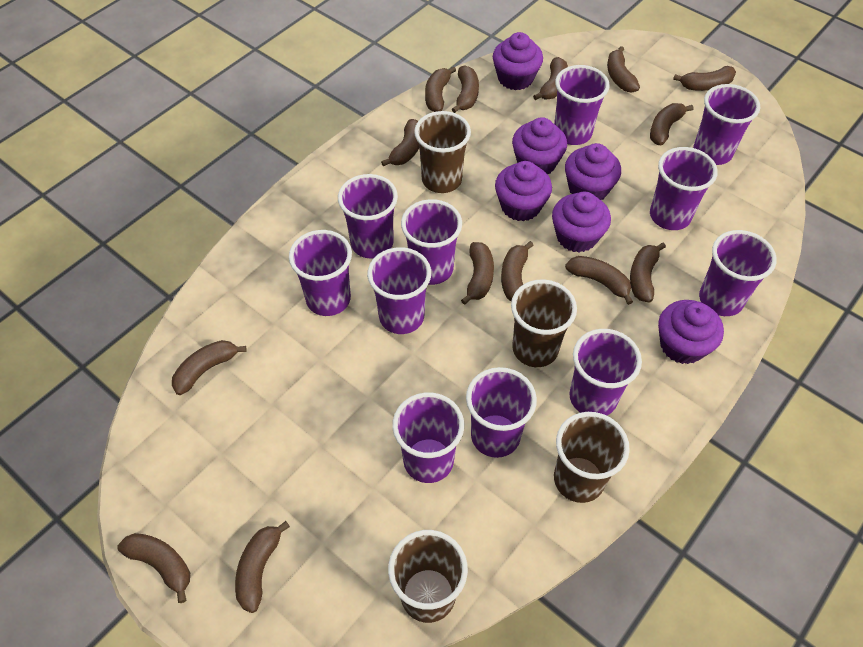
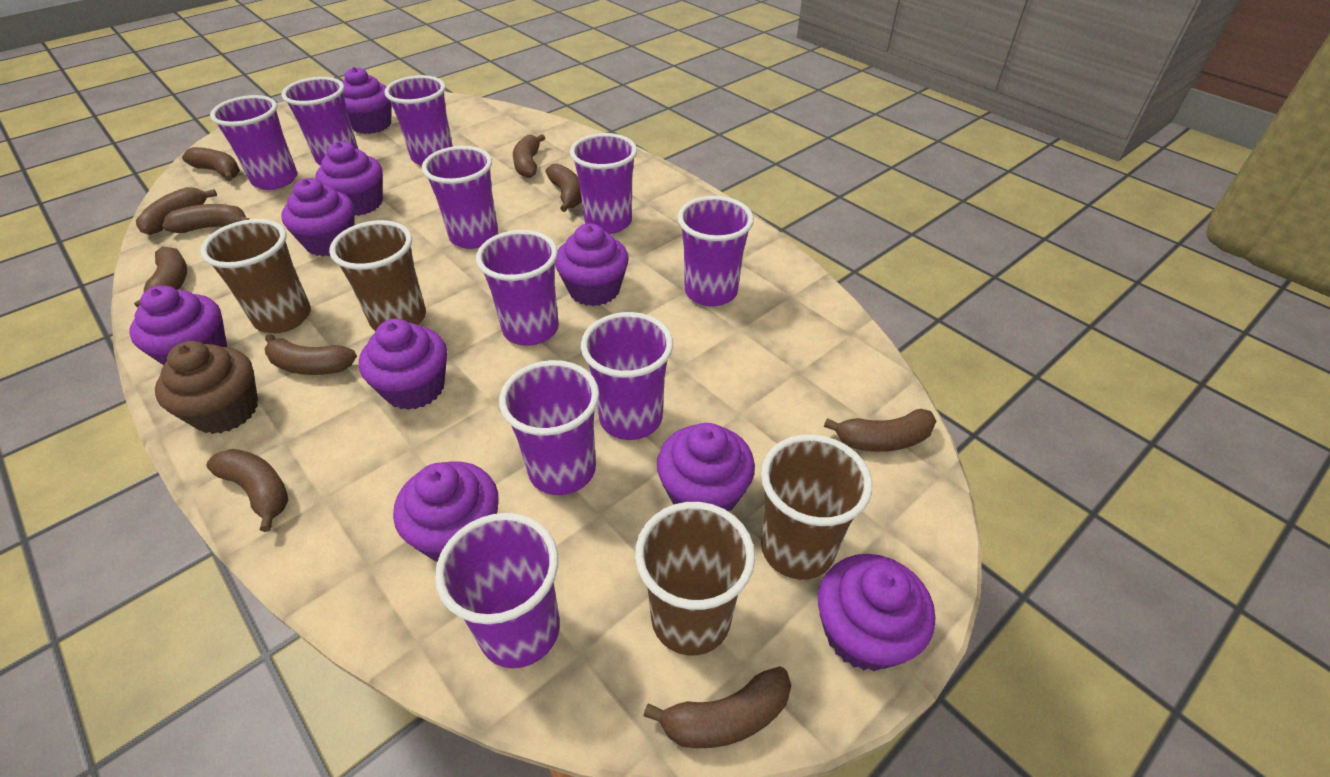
brown banana: [118,533,190,603] [172,340,247,395] [235,521,290,613] [381,119,419,166] [425,66,456,112] [452,65,479,113] [461,242,494,305] [501,241,534,301] [533,57,568,100] [565,256,633,305] [607,46,640,93] [630,243,666,303] [650,103,694,145] [673,66,736,91] = 14 -> [134,246,187,308] [136,187,217,235] [162,204,249,233] [182,147,240,181] [206,449,289,532] [265,334,357,375] [513,134,545,178] [546,163,582,212] [644,666,791,748] [824,409,936,452] = 10
brown cupcake: none = 0 -> [155,341,258,434] = 1
purple cup: [289,230,352,316] [338,174,398,258] [367,247,431,334] [392,392,464,483] [401,199,462,285] [466,367,537,458] [554,65,610,145] [569,329,642,416] [650,147,718,230] [693,84,760,165] [699,230,777,316] = 11 -> [210,95,297,190] [281,77,358,165] [384,75,453,166] [422,146,498,249] [435,513,560,668] [476,230,559,346] [499,360,599,495] [570,133,637,234] [581,312,673,440] [678,196,754,307] = 10
purple cupcake: [493,32,543,90] [495,161,552,221] [512,117,567,174] [552,191,611,253] [565,143,621,200] [658,300,724,364] = 6 -> [129,285,227,365] [281,178,355,256] [315,141,383,216] [342,67,391,134] [359,319,447,410] [393,461,499,561] [555,223,629,306] [657,423,755,512] [818,554,935,671] = 9

